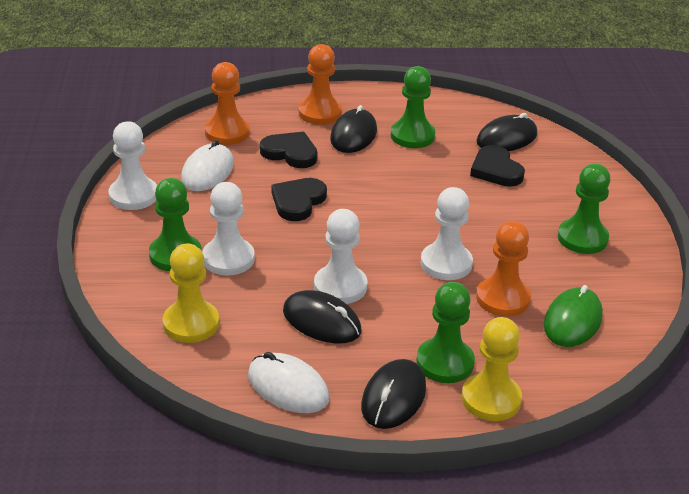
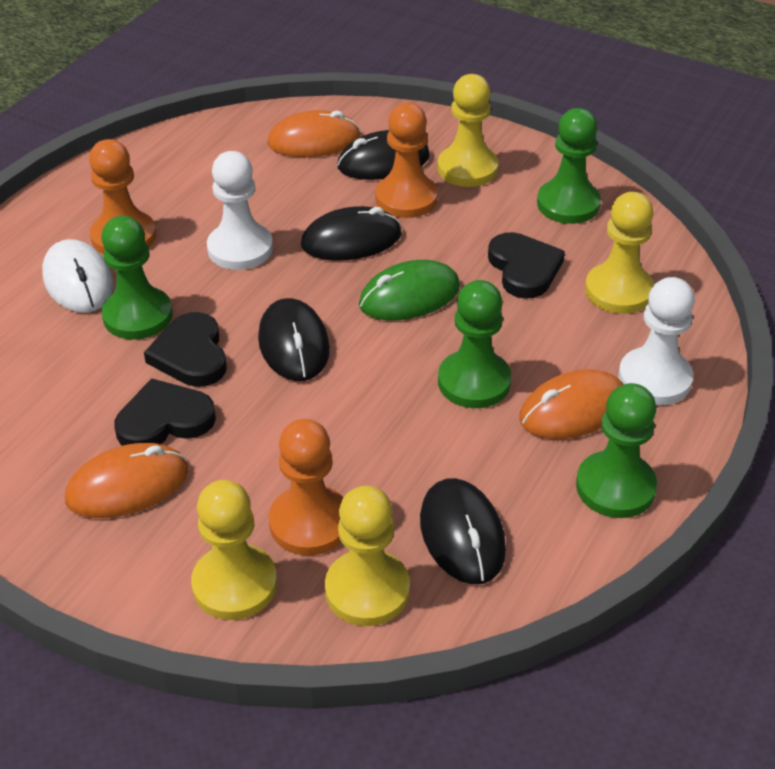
orange mouse: none = 0 -> [65,443,188,518] [267,110,361,157] [519,369,624,439] = 3
white mouse: [181,140,234,191] [248,352,329,413] = 2 -> [42,239,114,313] = 1
white pawn: [108,121,157,210] [202,182,255,276] [314,209,368,304] [420,187,473,280] = 4 -> [207,151,273,270] [618,277,695,405] = 2
yellow pawn: [163,244,219,343] [462,317,522,421] = 2 -> [191,480,277,620] [325,486,410,626] [437,74,498,187] [585,192,654,314] = 4

